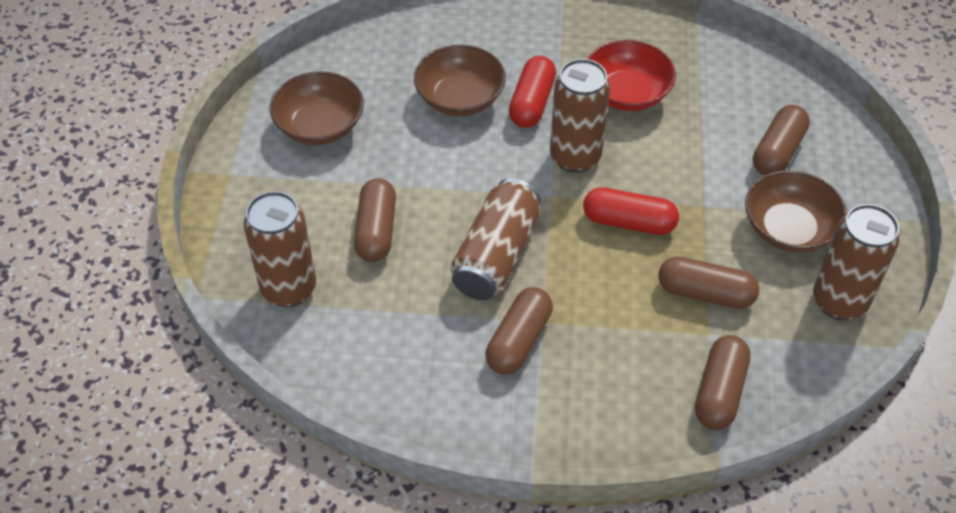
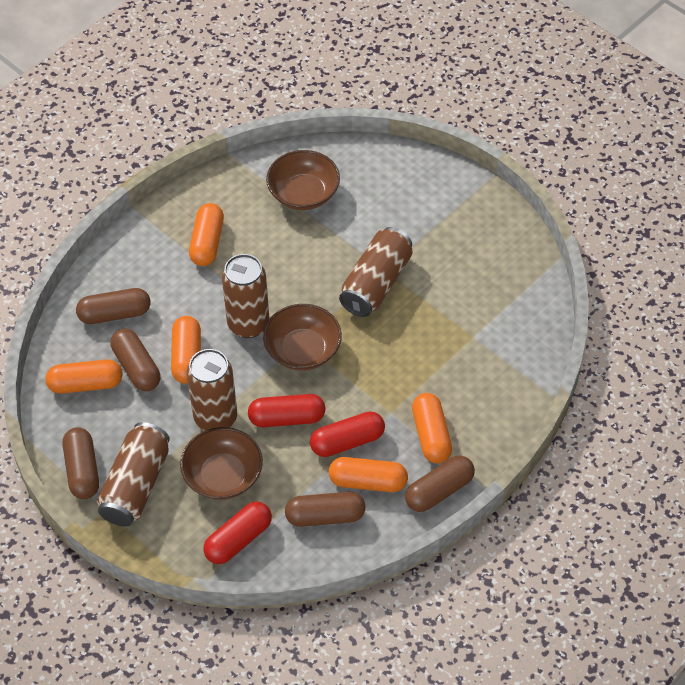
orange capsule: none = 0 -> [45,359,122,394] [171,316,201,384] [189,203,224,266] [329,457,408,492] [412,393,452,464] = 5
red bowl: [587,40,676,111] = 1 -> none = 0
red capsule: [509,56,556,128] [583,187,679,235] = 2 -> [203,501,272,564] [248,394,326,427] [310,411,385,457] = 3

